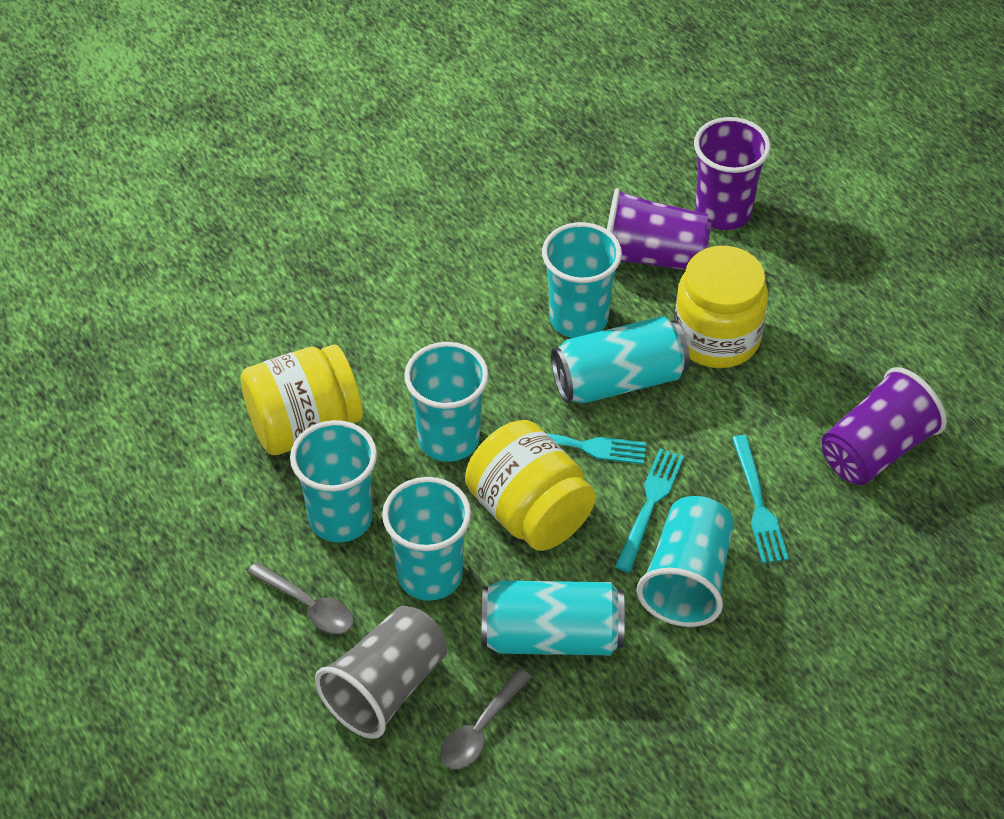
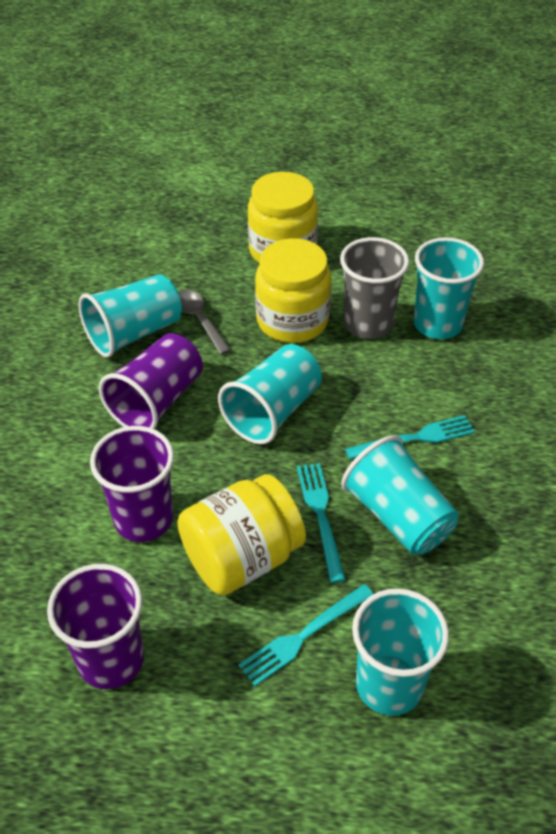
grey spoon: [247,562,354,634] [440,668,532,769] = 2 -> [178,289,231,355] = 1
turquoise can: [482,581,625,655] [551,316,690,404] = 2 -> none = 0

